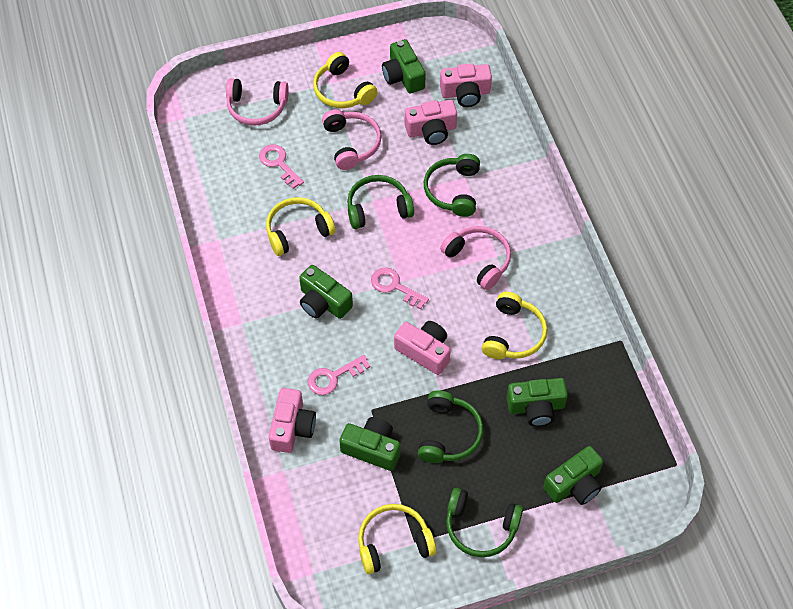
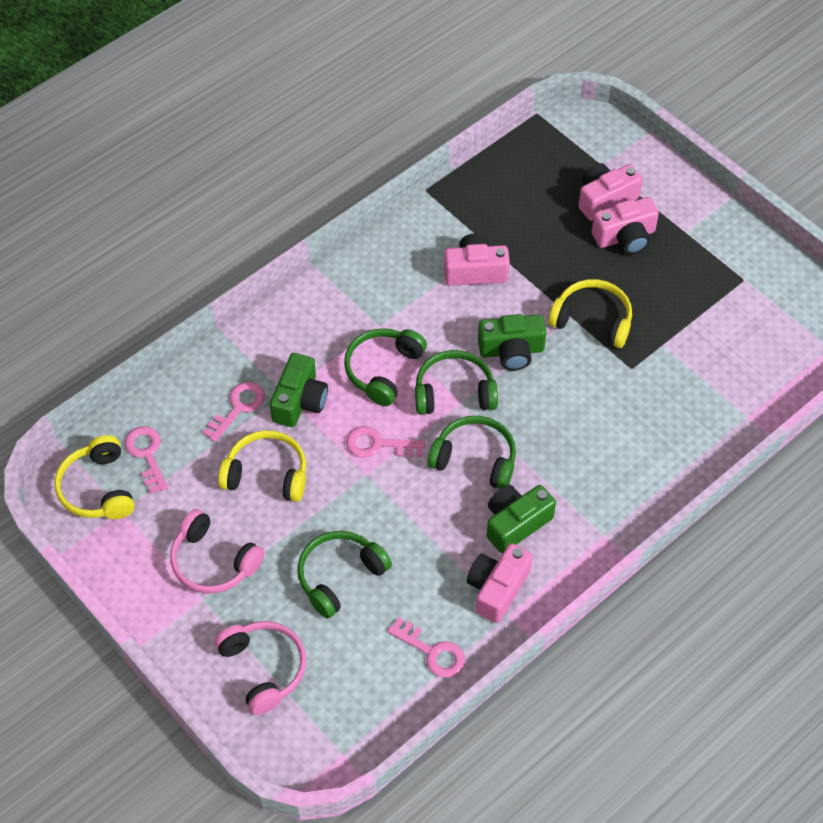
green camera: [299,265,353,319] [340,417,400,471] [382,39,426,93] [506,378,568,427] [543,446,603,505] = 5 -> [270,353,328,427] [478,314,546,370] [487,485,556,553] = 3
pink headphones: [226,78,289,126] [322,109,382,170] [440,226,511,290] = 3 -> [170,509,265,594] [214,621,306,715] = 2
pink key: [259,144,304,189] [308,355,370,395] [371,267,429,309] = 3 -> [125,426,168,494] [203,382,265,443] [346,426,425,458] [387,617,465,678] = 4
yellow headphones: [266,197,335,256] [313,52,377,108] [358,504,437,574] [482,292,547,359] = 4 -> [54,435,135,519] [218,430,306,502] [548,279,632,348] = 3

